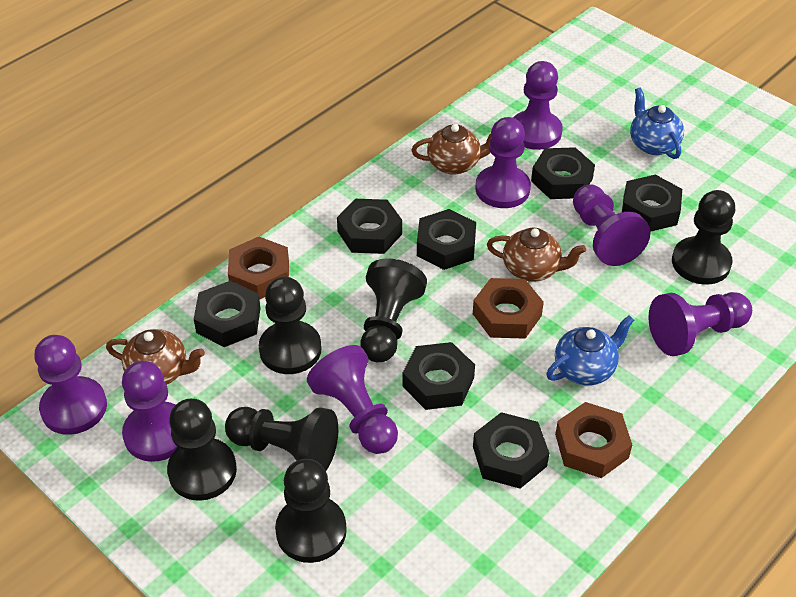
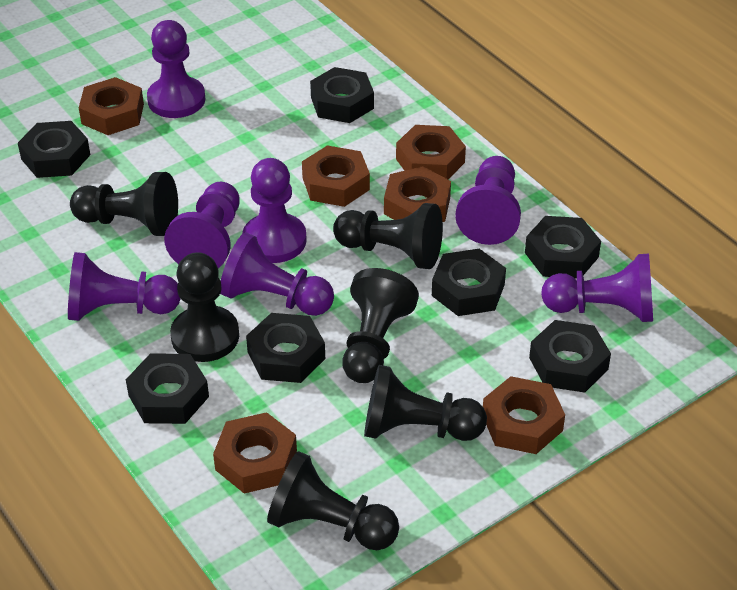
blue teapot: [546,315,634,385] [630,87,684,159] = 2 -> none = 0
brown nut: [228,237,289,300] [473,278,544,339] [555,402,632,478] = 3 -> [79,77,144,135] [213,412,297,494] [302,145,370,207] [384,166,451,222] [396,125,466,179] [483,376,565,454] = 6
brown teapot: [106,329,205,385] [411,124,491,175] [487,227,586,282] = 3 -> none = 0

